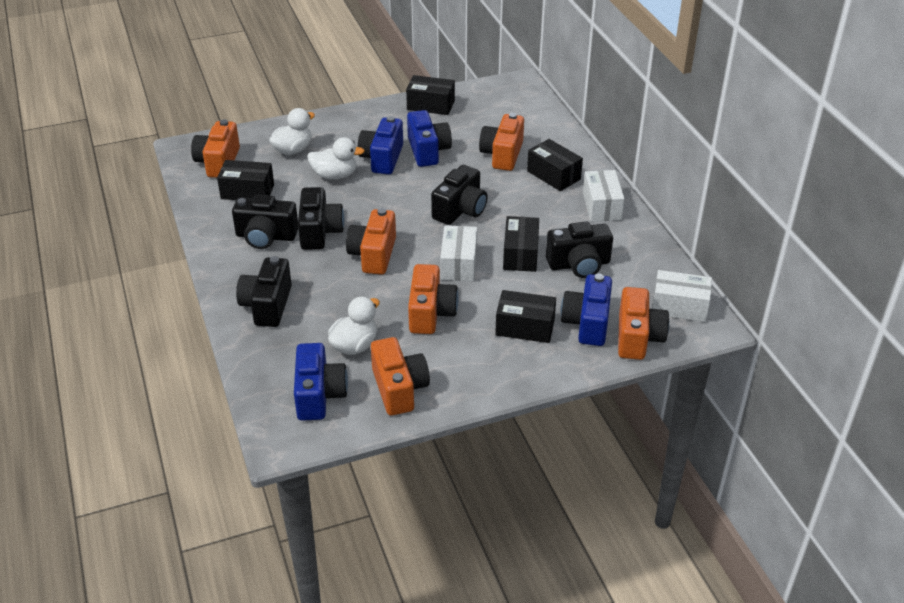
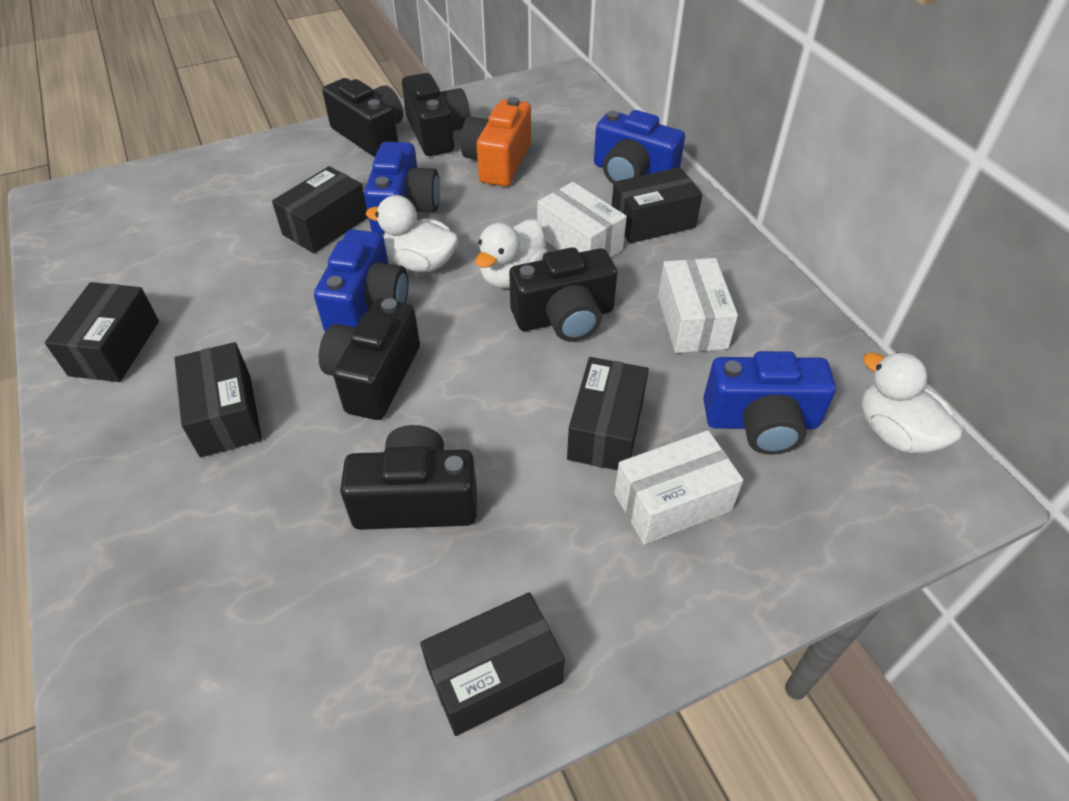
black box: [217,160,274,200] [406,75,455,115] [495,290,556,343] [503,216,539,272] [527,139,583,191] = 5 -> [45,282,159,382] [174,342,262,457] [272,166,368,254] [420,592,565,736] [567,357,649,470] [611,167,703,243] = 6
orange camera: [191,119,240,178] [346,208,396,275] [371,337,430,416] [408,264,459,334] [479,113,524,171] [618,287,669,360] = 6 -> [461,97,531,187] = 1

